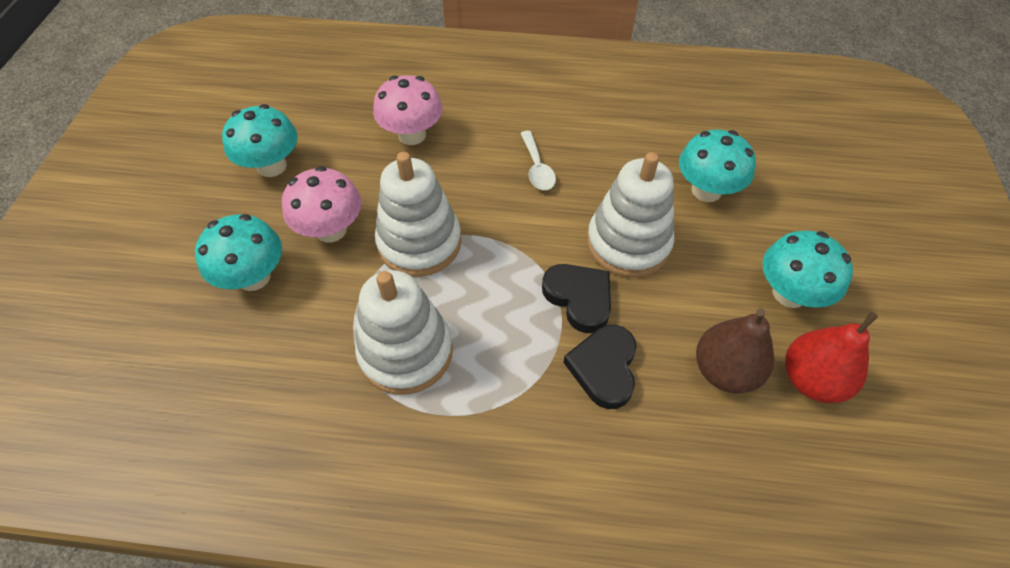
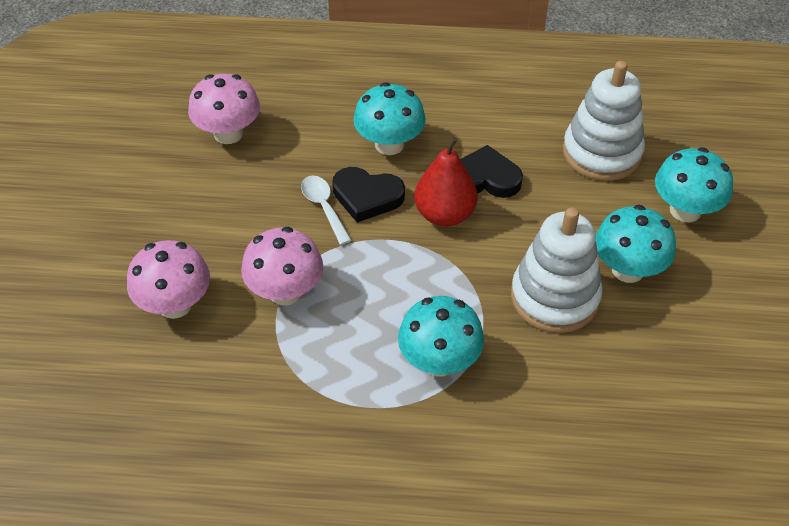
brown pear: [696,308,774,393] = 1 -> none = 0
pink mushroom: [282,166,362,242] [373,75,443,145] = 2 -> [127,240,210,319] [188,74,260,144] [241,227,323,306] = 3
white stacking toy: [355,270,453,395] [375,152,461,277] [587,152,674,277] = 3 -> [511,207,603,333] [563,61,645,181] = 2

